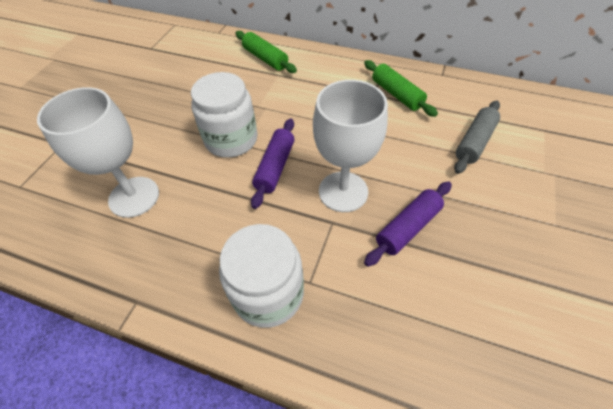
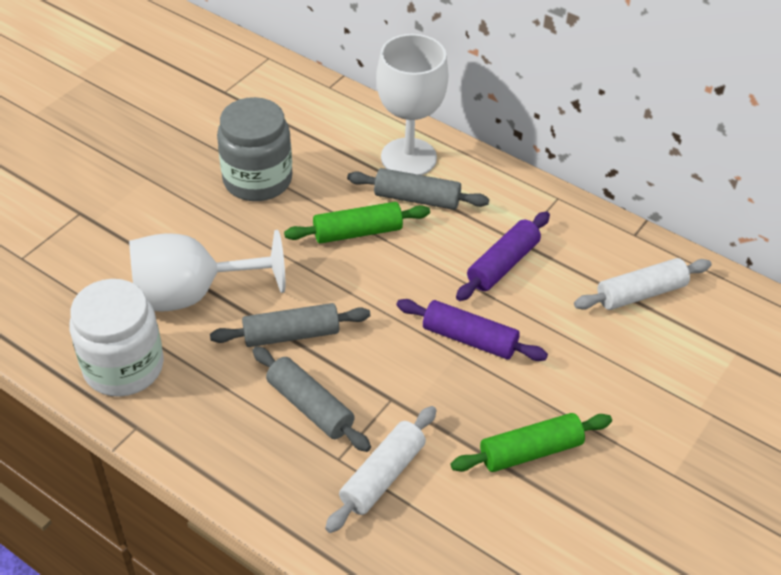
grey jar: none = 0 -> [217,97,292,201] = 1
grey rolling pin: [454,100,500,174] = 1 -> [210,303,370,347] [252,346,371,452] [347,168,489,210] = 3
white jar: [191,72,258,158] [219,224,304,328] = 2 -> [69,279,164,397] = 1
white rolling pin: none = 0 -> [325,406,436,533] [574,258,712,310] = 2

